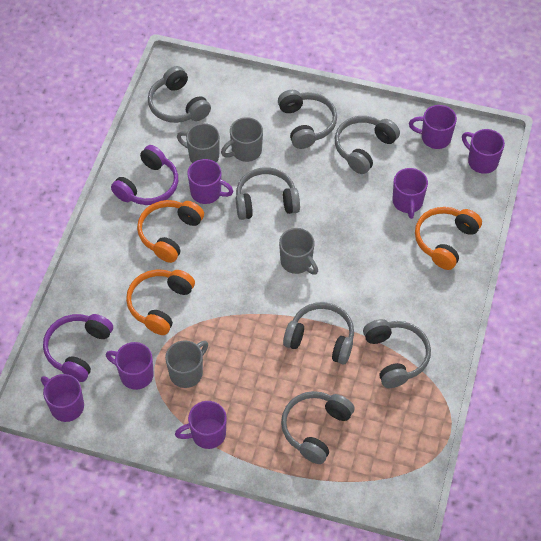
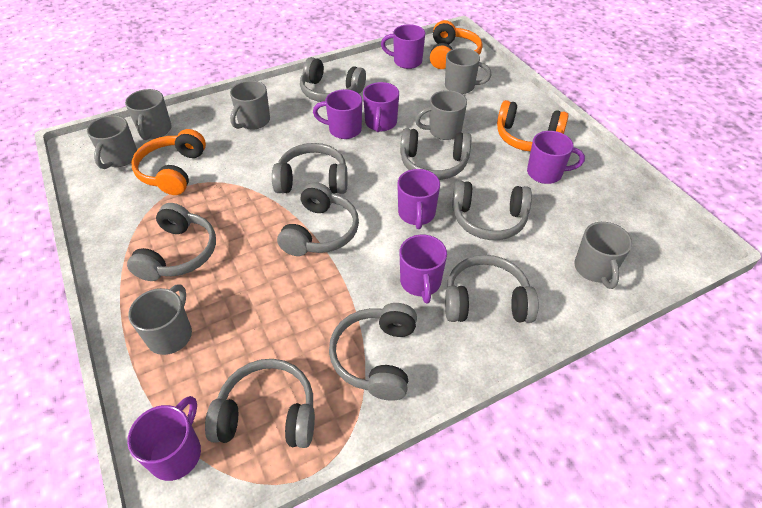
grey headphones: [148,66,211,123] [236,167,300,220] [278,90,337,149] [281,391,355,464] [283,302,354,364] [335,116,400,174] [363,319,431,388] = 7 -> [127,203,216,281] [205,359,315,448] [272,143,348,194] [277,182,359,256] [300,57,366,102] [329,303,417,401] [400,128,472,180] [445,255,538,323] [452,180,532,240] = 9
grey mug: [165,340,208,388] [177,123,220,163] [221,117,263,162] [279,228,318,275] = 4 -> [87,115,137,169] [125,89,172,140] [128,284,192,355] [230,80,270,130] [415,90,467,140] [445,48,491,94] [575,222,632,289] = 7
purple headphones: [43,314,113,382] [111,145,178,205] = 2 -> none = 0

